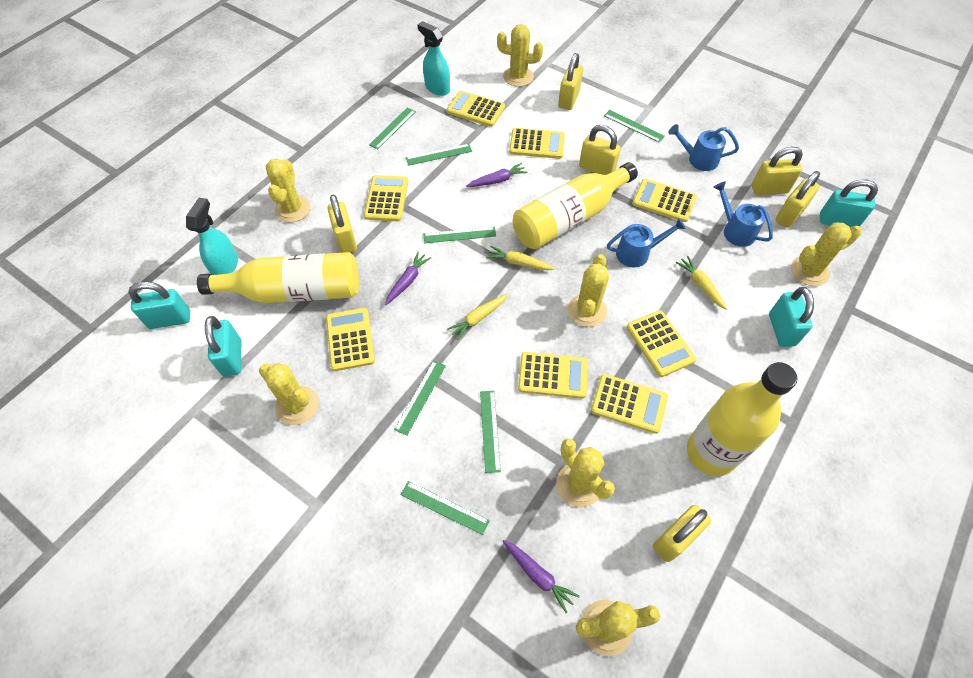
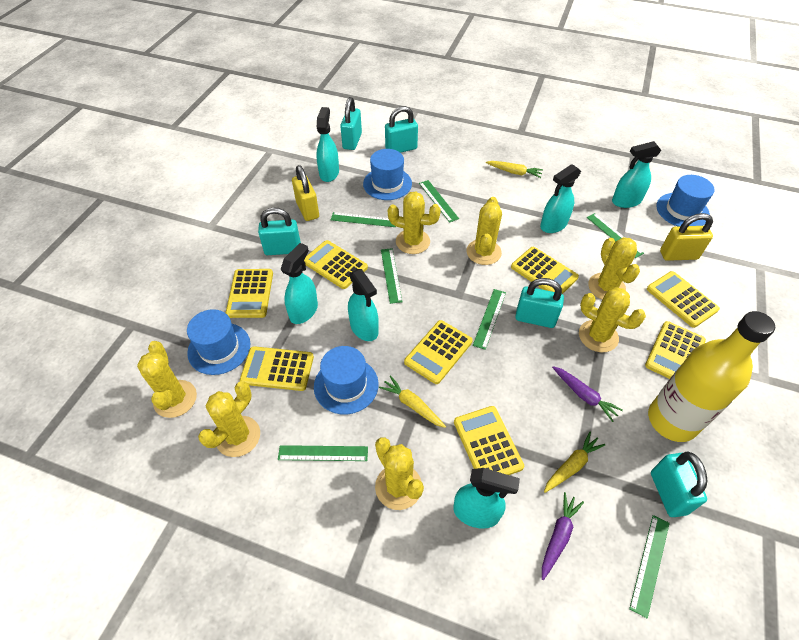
blue hat: none = 0 -> [187,309,250,375] [314,346,379,414] [363,149,412,200] [656,175,715,226] = 4
blue watering can: [607,218,686,267] [668,124,739,171] [713,181,773,247] = 3 -> none = 0
purple carrot: [385,252,431,305] [467,163,528,187] [502,540,579,613] = 3 -> [542,492,584,580] [552,366,623,422] = 2
turquoise padlock: [128,282,190,329] [205,316,241,377] [769,287,814,347] [820,179,878,227] = 4 -> [258,207,301,255] [340,97,362,150] [385,106,418,153] [515,278,564,328] [651,452,707,517] = 5
turquoise spray bottle: [186,198,238,275] [417,21,450,96] = 2 -> [280,243,318,324] [316,107,339,182] [348,269,379,341] [453,468,520,529] [540,164,581,233] [612,141,661,208] = 6
yellow bottle: [197,252,359,303] [513,162,638,249] [687,362,797,476] = 3 -> [648,311,775,442] = 1
yellow padlock: [327,194,357,253] [558,53,583,110] [579,125,621,175] [653,505,711,562] [751,147,803,195] [775,171,820,228] = 6 -> [292,165,319,221] [660,213,713,261] = 2

